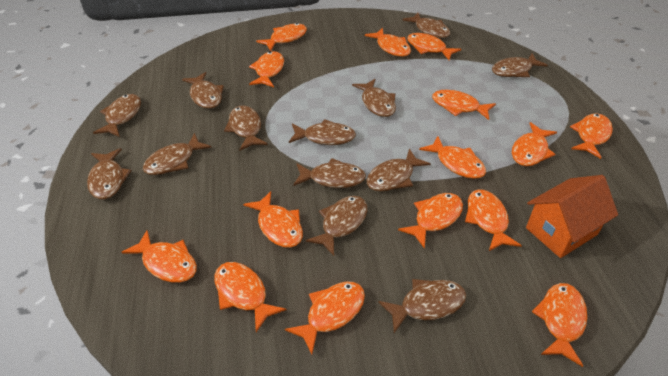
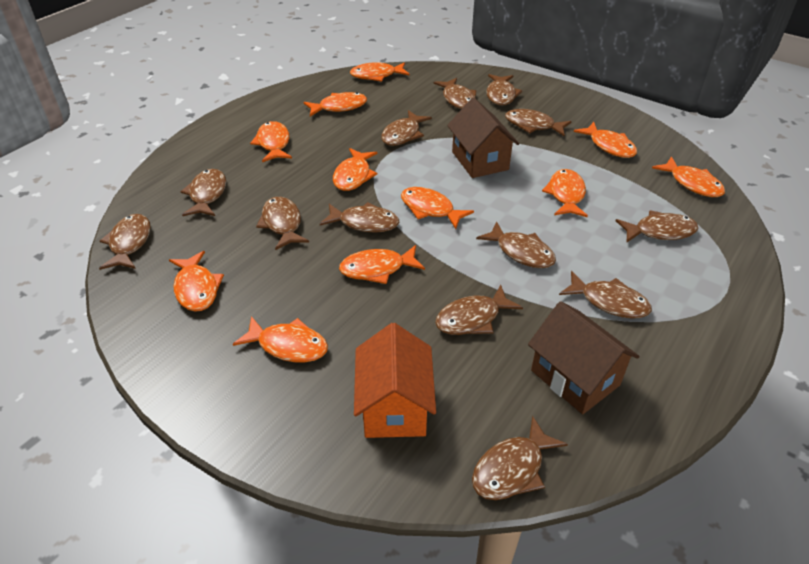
brown house: none = 0 -> [447,97,519,178] [528,301,640,414] = 2
orange fish: [121,230,197,283] [214,262,286,332] [243,191,303,248] [249,51,284,87] [256,23,307,51] [285,281,365,355] [365,28,411,57] [398,193,463,249] [407,33,461,60] [419,136,486,179] [432,90,496,120] [465,189,522,251] [512,122,557,166] [532,283,588,367] [570,113,613,159] = 15 -> [169,251,224,312] [233,316,328,362] [250,121,292,162] [303,92,367,116] [333,148,377,191] [339,245,425,284] [350,62,410,82] [401,187,474,229] [542,169,588,217] [574,122,637,158] [652,156,725,197] = 11

